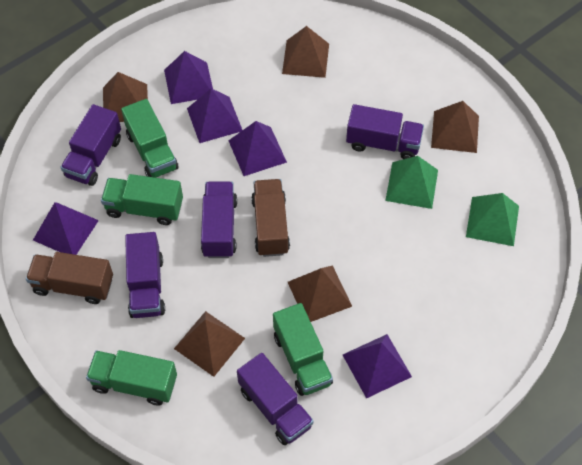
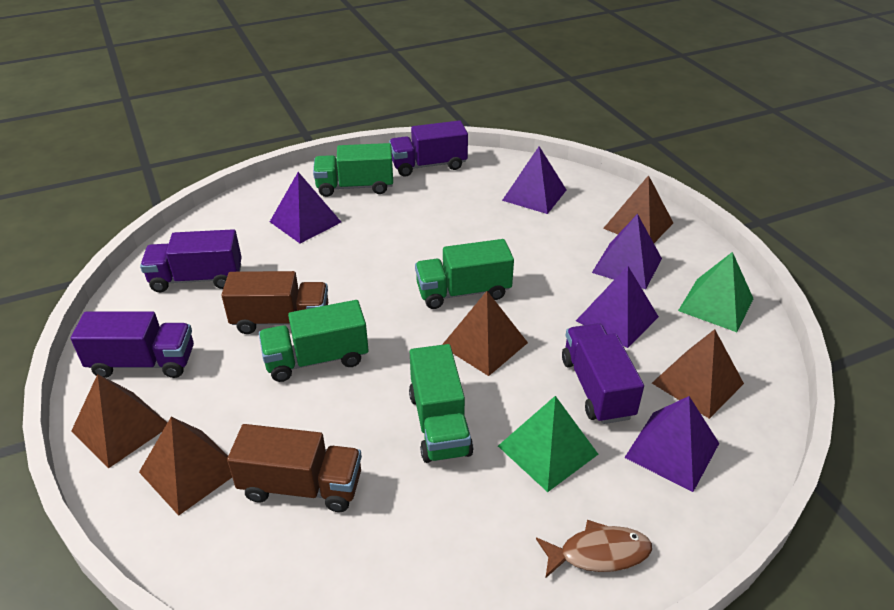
brown fish: none = 0 -> [536,520,652,577] = 1
purple truck: [60,104,121,186] [125,232,165,318] [201,181,237,258] [237,353,314,445] [346,104,424,159] = 5 -> [70,312,194,378] [140,229,242,292] [389,120,468,177] [562,323,644,424] = 4

